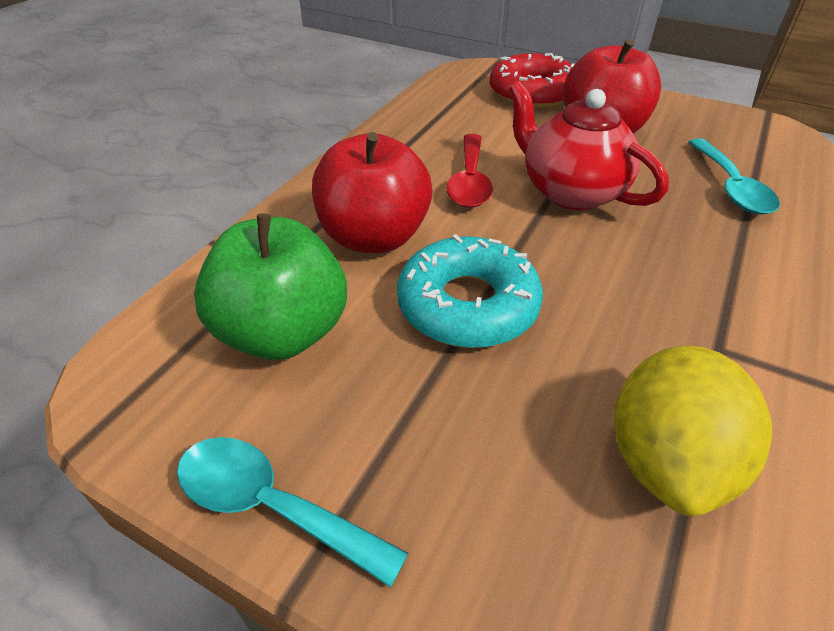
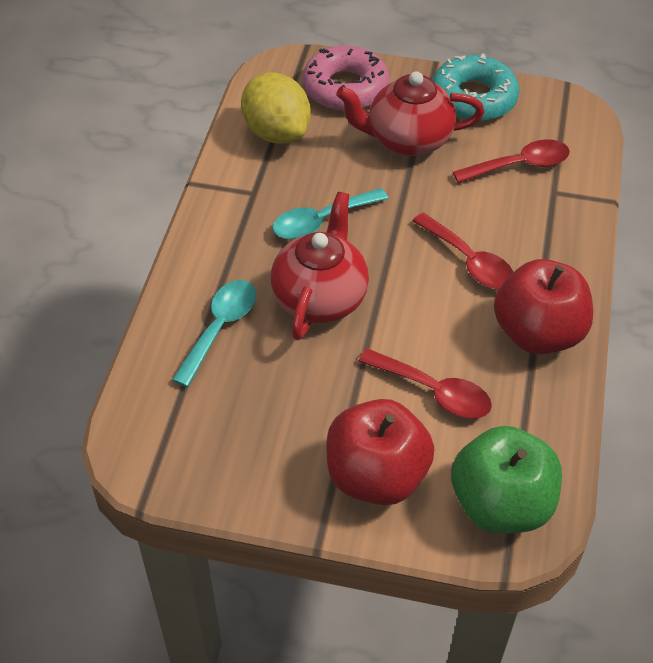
pink donut: none = 0 -> [303,45,390,111] = 1
red donut: [490,53,575,108] = 1 -> none = 0
red spoon: [446,134,493,208] = 1 -> [358,348,492,419] [412,212,513,289] [453,139,570,183] = 3
red teapot: [508,81,669,210] = 1 -> [271,192,369,340] [336,71,485,156] = 2

